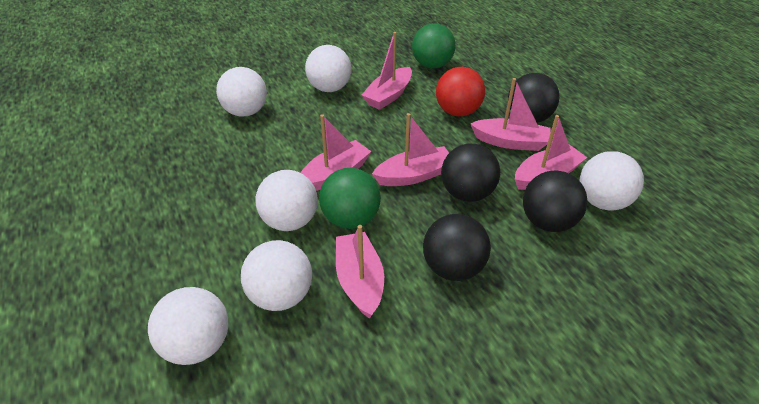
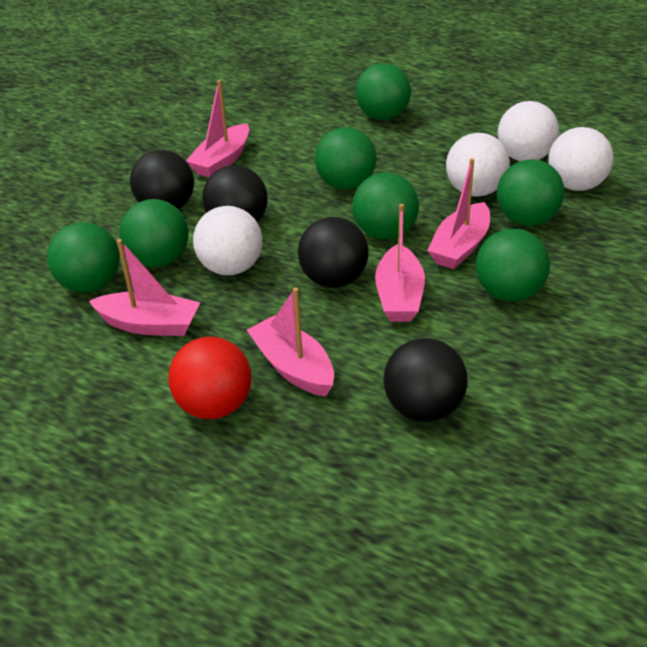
green ball: [319,168,381,229] [412,23,456,69] = 2 -> [47,222,120,293] [119,199,189,267] [315,127,377,190] [352,172,419,240] [355,63,411,120] [476,229,550,302] [497,159,564,226] = 7
pink boat: [300,114,372,191] [336,225,384,319] [362,32,412,110] [372,113,449,186] [470,78,551,151] [515,115,587,190] = 6 -> [89,239,200,336] [186,80,249,177] [247,288,334,396] [375,204,425,322] [427,158,490,269] = 5
white ball: [148,287,229,365] [216,67,267,117] [241,240,312,311] [256,170,318,231] [305,45,352,92] [579,151,644,211] = 6 -> [193,206,263,275] [446,133,510,197] [498,101,559,161] [548,127,614,191] = 4

